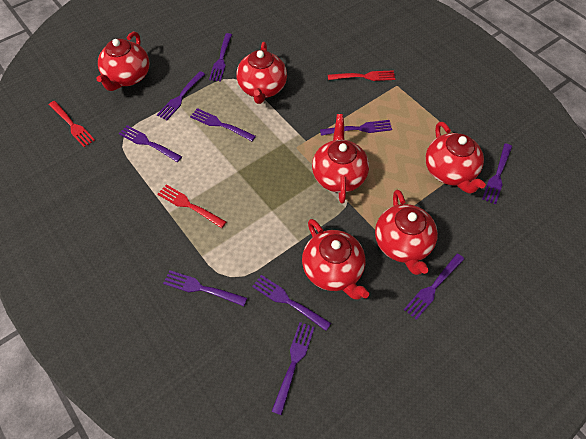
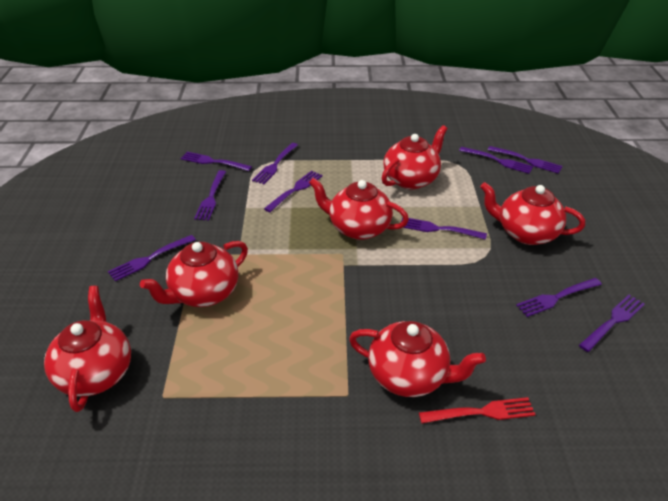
red fork: [49,101,95,147] [157,184,226,228] [328,70,395,81] = 3 -> [419,397,536,423] = 1

